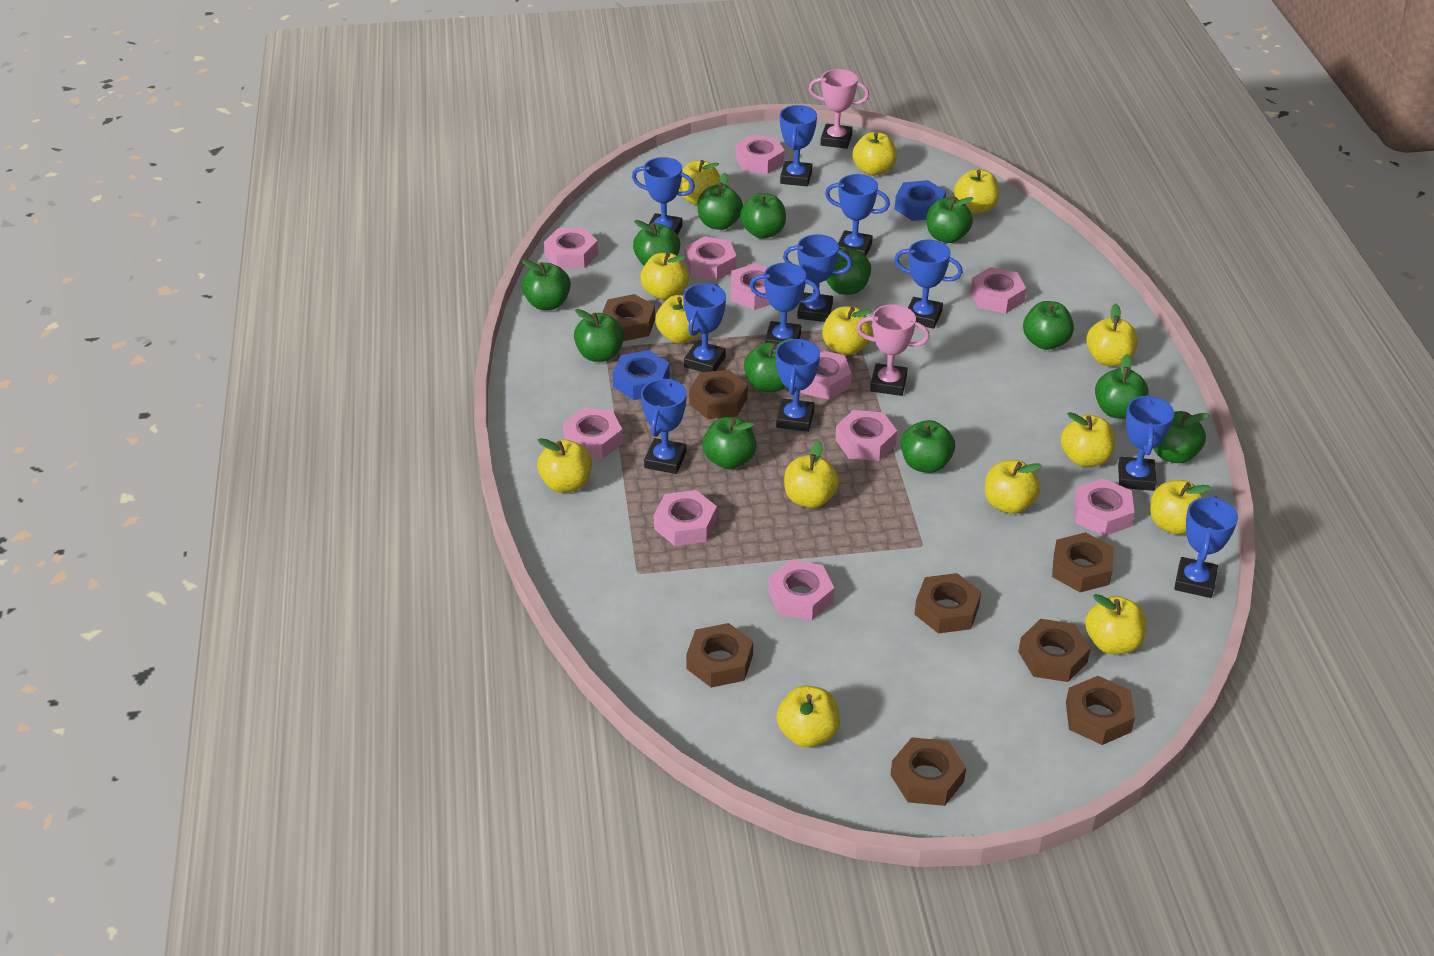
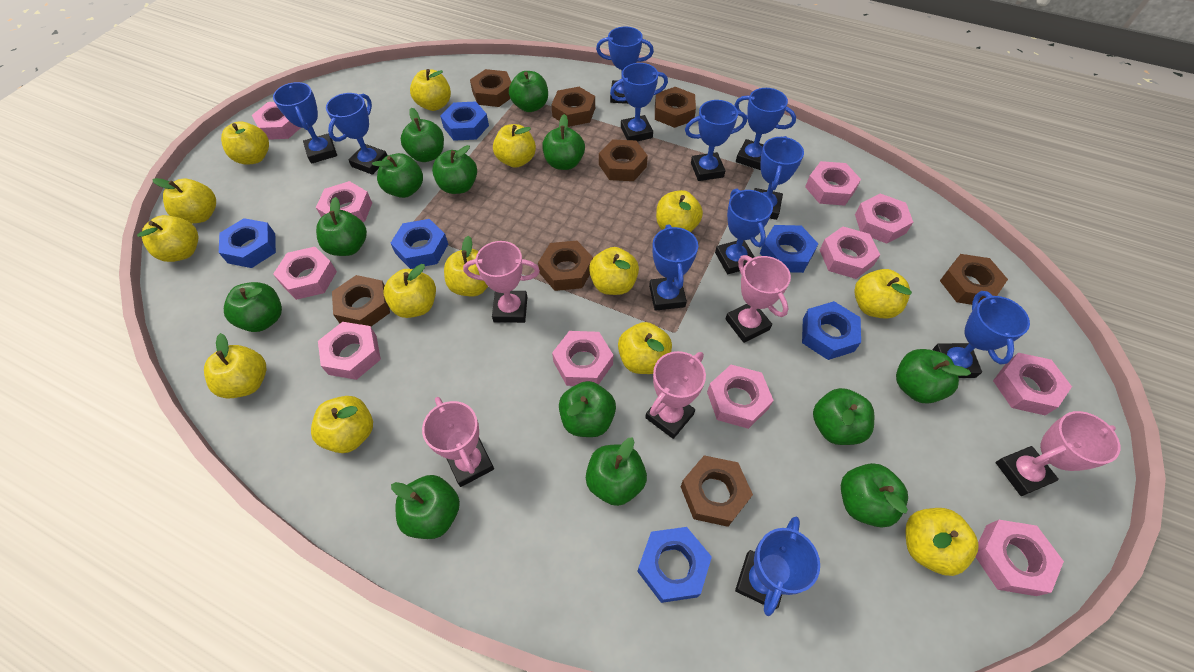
blue nut: [612,350,670,400] [895,180,946,221] = 2 -> [219,218,276,268] [391,219,448,269] [440,101,489,141] [637,527,712,603] [760,225,818,273] [802,301,861,360] = 6
pink trophy: [809,69,869,149] [857,304,930,396] = 2 -> [422,397,494,487] [463,241,540,323] [645,351,706,439] [725,255,791,343] [996,411,1120,496] = 5

